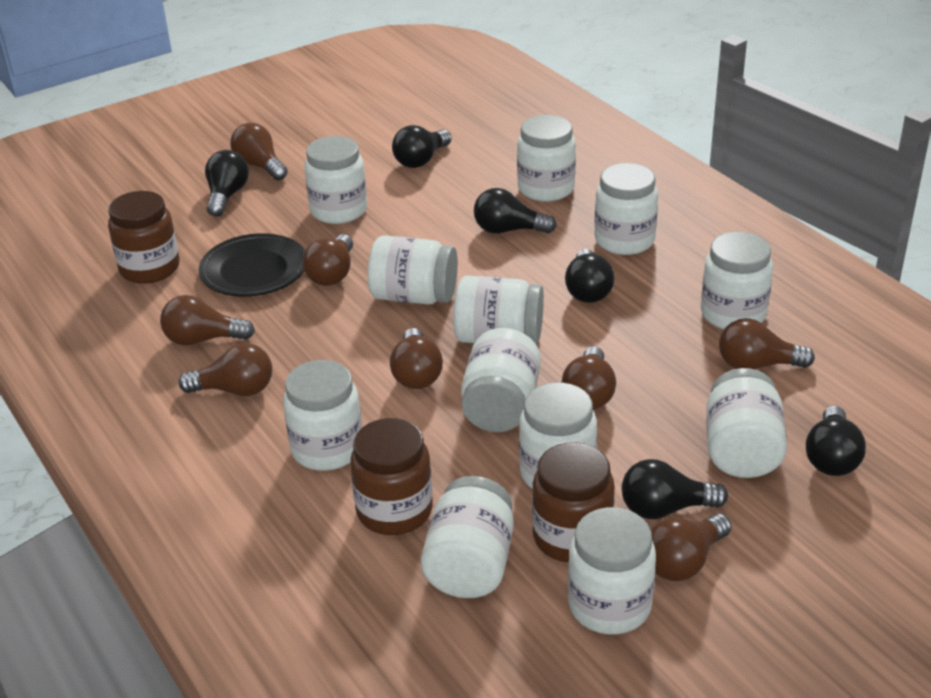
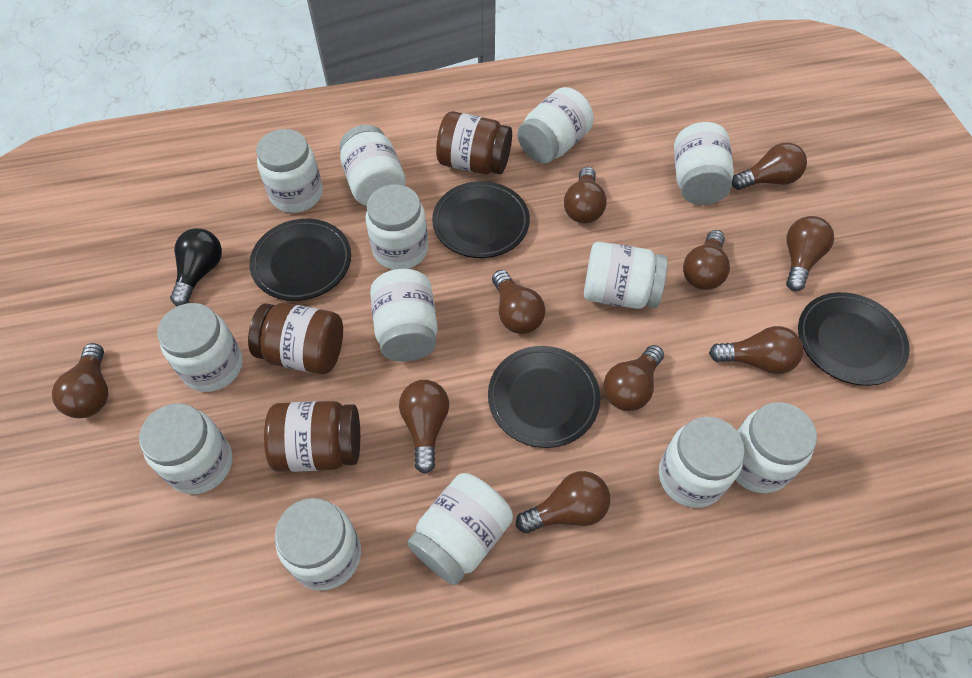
black light bulb: [205,150,249,217] [392,125,452,168] [474,188,557,234] [565,249,614,303] [622,459,728,519] [806,406,866,476] = 6 -> [170,228,222,306] = 1
black plate: [199,233,305,297] = 1 -> [249,219,351,301] [432,181,530,258] [488,346,600,448] [798,292,910,386] = 4
brown light bulb: [160,295,255,346] [179,343,272,396] [230,123,288,180] [303,234,353,286] [390,328,443,389] [562,346,616,410] [651,514,732,581] [719,318,815,369] = 8 -> [52,343,108,418] [399,380,449,474] [492,270,545,334] [516,471,610,533] [564,167,607,223] [603,345,664,411] [683,230,730,290] [709,326,803,374] [732,143,807,190] [786,216,834,291] = 10
white jar: [283,360,362,471] [304,136,367,224] [368,235,458,305] [421,476,514,598] [453,276,544,344] [461,328,541,432] [517,115,576,202] [519,382,597,489] [568,507,656,634] [594,163,658,255] [701,232,773,329] [706,368,787,478] = 12 -> [139,403,232,494] [157,303,243,392] [256,129,323,213] [275,498,361,591] [340,125,406,206] [366,185,428,270] [370,269,438,362] [407,473,513,585] [517,87,594,164] [584,242,668,309] [659,417,745,508] [674,122,734,205] [735,402,817,493] = 13

